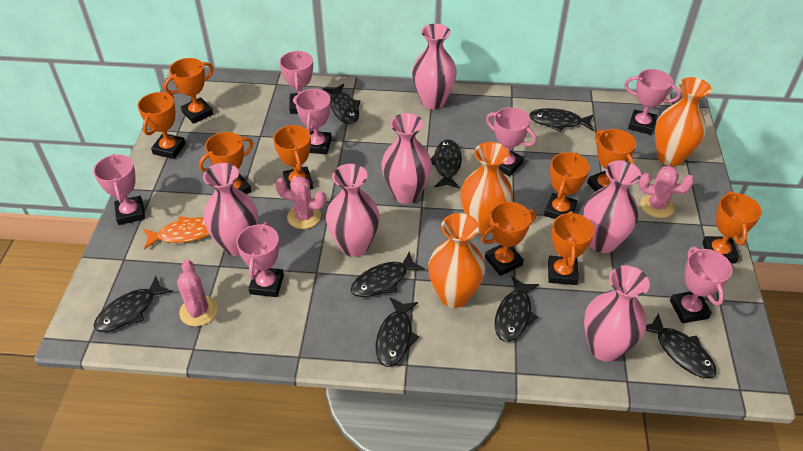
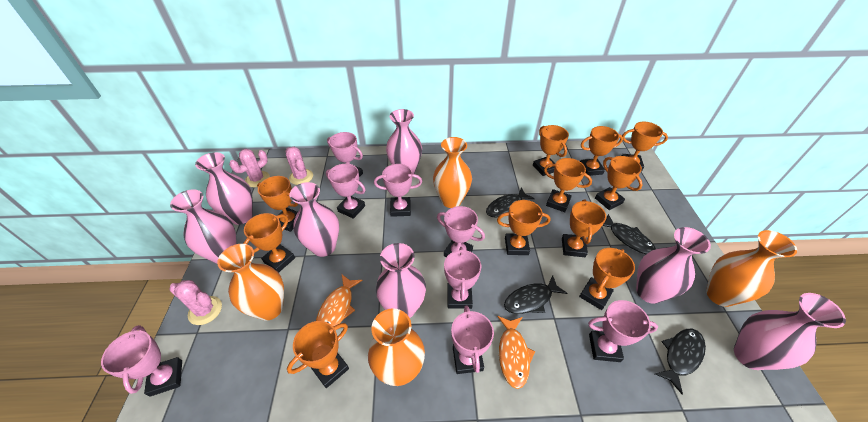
black fish: [94,276,173,332] [323,84,361,124] [351,251,425,297] [376,297,419,367] [431,139,462,188] [495,276,539,342] [529,108,594,132] [646,313,717,379] = 8 -> [486,187,535,218] [504,275,567,314] [602,214,656,254] [655,329,706,394] = 4
orange fish: [143,216,210,250] = 1 -> [316,275,363,327] [497,316,535,389] = 2
orange trophy: [138,92,186,159] [164,58,213,124] [199,132,253,194] [273,125,313,190] [481,202,536,276] [544,152,590,219] [548,211,594,285] [587,129,636,192] [702,191,762,263] = 9 -> [243,213,295,272] [257,176,298,232] [287,321,349,388] [497,200,551,255] [533,125,569,176] [544,158,592,212] [562,199,606,257] [579,248,635,310] [580,126,623,176] [595,156,643,210] [622,122,668,171] = 11
orange vase: [428,213,485,308] [460,142,513,234] [655,77,711,166] = 3 -> [217,244,284,321] [368,308,425,386] [433,137,472,208] [706,230,797,307] = 4
pink trophy: [93,154,145,225] [236,222,284,297] [279,51,313,114] [295,88,332,154] [486,107,537,176] [624,69,681,135] [670,246,733,323] = 7 -> [101,325,182,397] [326,164,366,219] [327,132,363,177] [374,164,422,217] [437,206,485,257] [444,247,481,309] [451,305,494,374] [588,300,658,362] = 8
pink vase: [203,163,258,256] [326,164,380,257] [381,113,432,204] [412,24,457,109] [583,160,641,253] [584,265,650,362] = 6 -> [170,189,236,264] [195,152,253,225] [289,182,339,257] [376,243,426,318] [386,109,422,174] [636,227,711,304] [734,293,846,370] = 7

